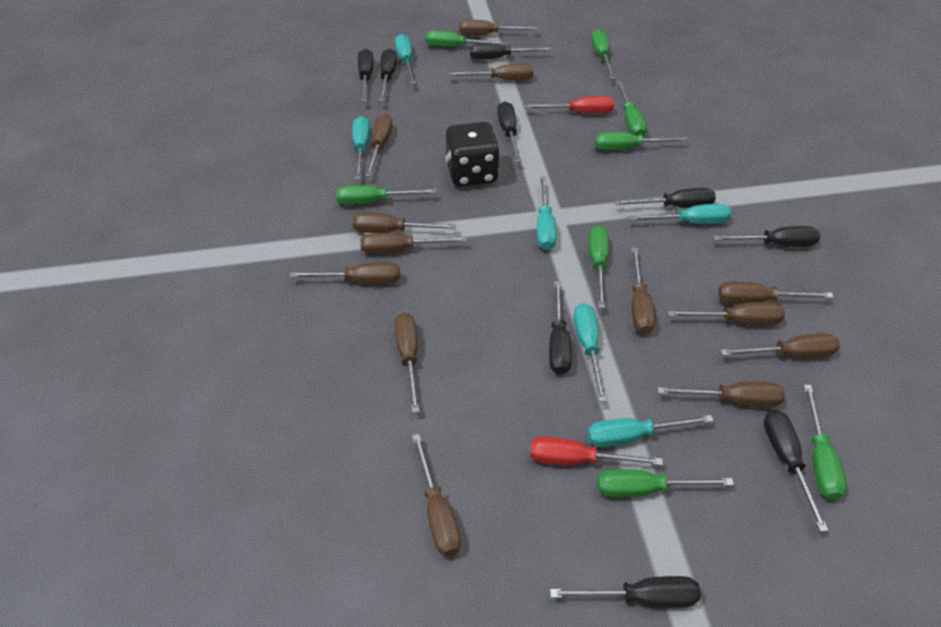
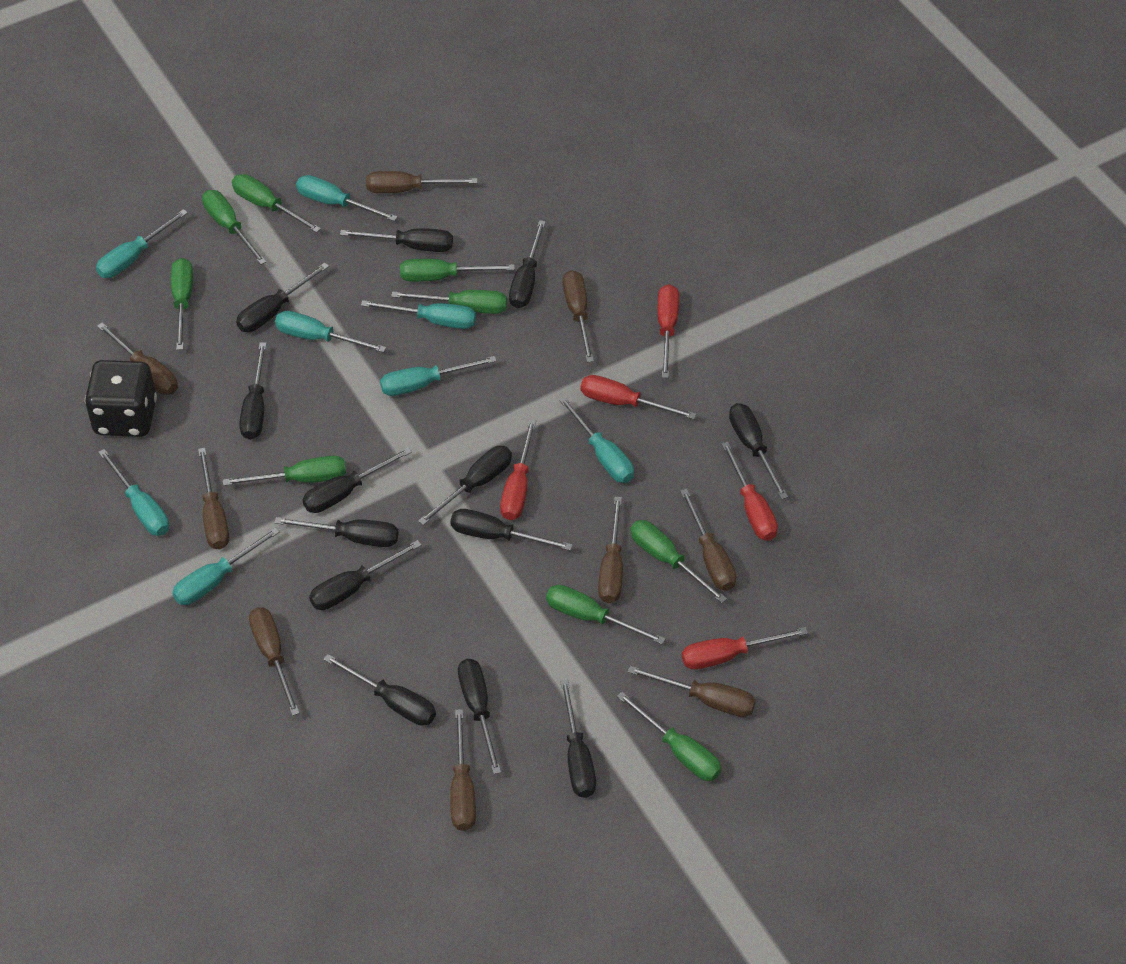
black screwdriver: [358,49,374,102] [379,48,397,102] [470,43,552,59] [497,101,521,162] [549,281,572,375] [550,576,701,608] [615,188,716,208] [713,226,820,247] [763,410,829,532] = 9 -> [236,263,329,332] [239,342,267,440] [274,517,399,547] [302,447,412,513] [309,540,422,610] [323,654,436,726] [340,228,453,252] [418,446,512,525] [450,509,573,551] [458,659,501,774] [509,220,546,308] [560,679,596,798] [729,403,788,499] = 13
brown screwdriver: [290,262,400,284] [352,213,456,233] [360,233,466,254] [365,114,393,177] [394,313,420,413] [412,434,461,556] [448,64,533,80] [459,20,538,35] [631,248,656,334] [657,381,785,407] [668,302,785,325] [718,282,834,304] [720,333,840,358] = 13 -> [97,322,178,395] [198,448,229,549] [249,607,300,716] [366,171,477,193] [450,709,476,831] [563,270,594,362] [598,497,623,603] [628,666,756,717] [680,489,736,591] = 9
green screwdriver: [336,185,436,205] [425,30,506,47] [588,225,609,308] [591,29,616,79] [595,132,688,150] [597,469,734,498] [616,81,647,136] [804,385,847,500] = 8 -> [171,258,193,350] [202,190,267,265] [223,456,346,486] [232,174,321,233] [391,290,507,314] [400,259,515,282] [546,585,666,645] [617,692,722,781] [630,520,727,603] = 9
red screwdriver: [525,96,614,113] [530,437,663,466] = 2 -> [500,419,536,520] [581,375,696,419] [657,284,679,378] [682,627,808,670] [722,442,778,541] = 5
turquoise screwdriver: [352,116,370,180] [395,34,416,85] [537,177,557,250] [574,303,607,402] [587,415,714,448] [628,204,731,224] = 6 -> [96,209,188,278] [98,449,169,536] [172,527,280,605] [275,311,386,353] [296,175,398,221] [361,300,476,329] [380,356,497,396] [559,396,634,483] = 8

